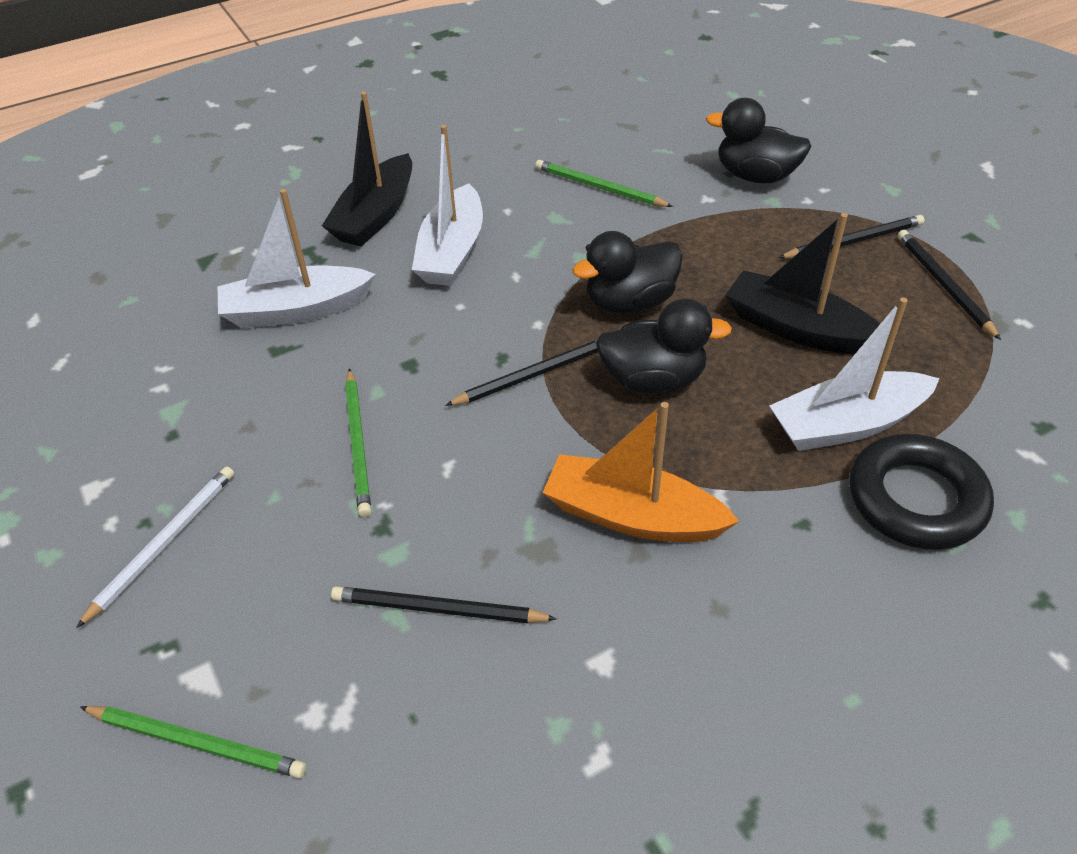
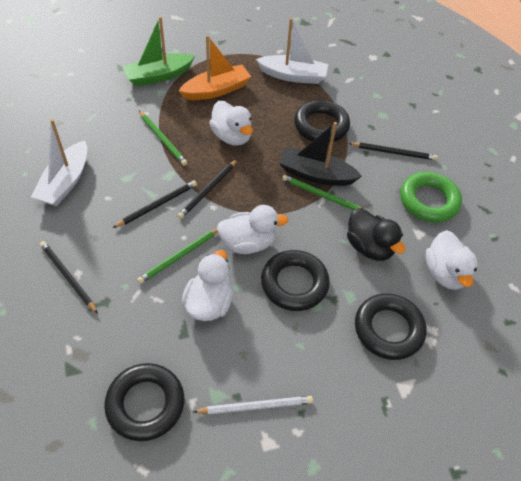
black boat: [322,92,412,247] [725,213,880,354] = 2 -> [279,122,362,186] = 1
black duck: [572,231,683,315] [596,299,732,394] [706,98,811,183] = 3 -> [347,208,405,261] = 1
black ring: [849,434,994,550] = 1 -> [104,363,184,441] [261,250,330,311] [294,100,350,143] [355,293,427,360] = 4
green boat: none = 0 -> [122,16,195,86] = 1
green ring: none = 0 -> [400,172,462,223] = 1
white boat: [218,189,376,328] [412,125,483,286] [769,298,940,451] = 3 -> [31,119,87,206] [256,18,328,84] = 2
white duck: none = 0 -> [182,250,233,321] [209,101,253,146] [217,205,289,254] [426,230,478,290] = 4

